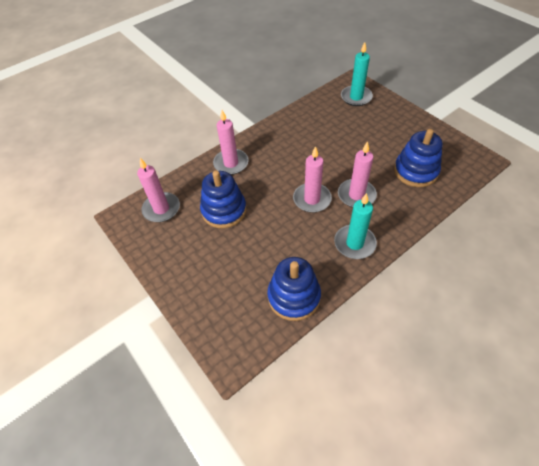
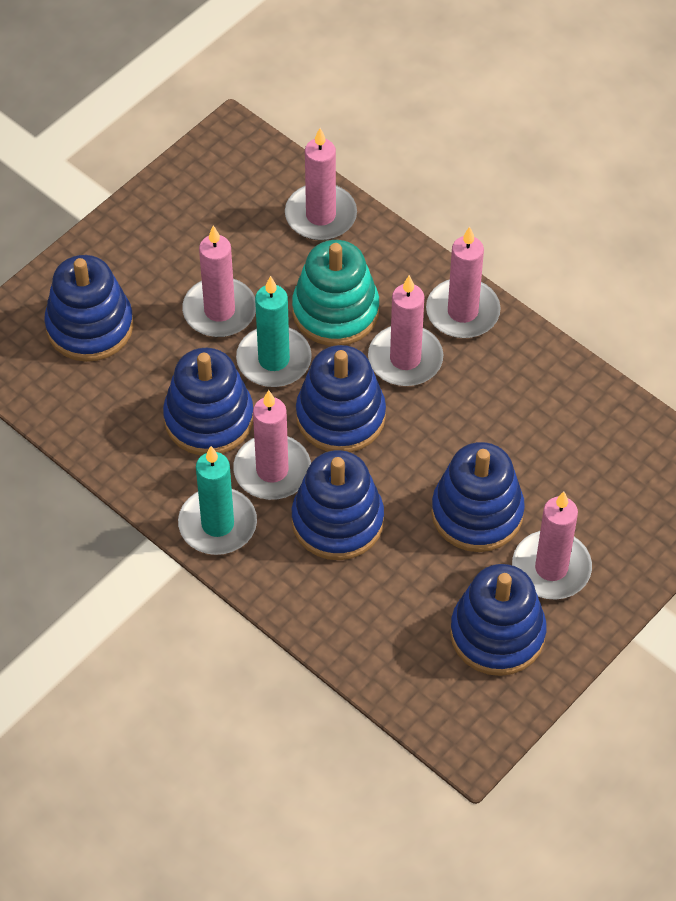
blue stacking toy: [200,170,247,228] [267,257,321,321] [394,129,443,187] = 3 -> [44,255,133,362] [163,348,253,456] [292,450,384,560] [296,345,386,453] [431,442,525,552] [450,564,547,676] = 6
pink candle: [137,158,180,222] [213,110,248,175] [293,146,332,213] [338,141,377,208] = 4 -> [182,225,256,337] [233,390,311,500] [285,128,357,241] [368,275,443,386] [426,227,501,338] [512,491,592,599] = 6
turquoise stacking toy: none = 0 -> [292,240,379,346] = 1

